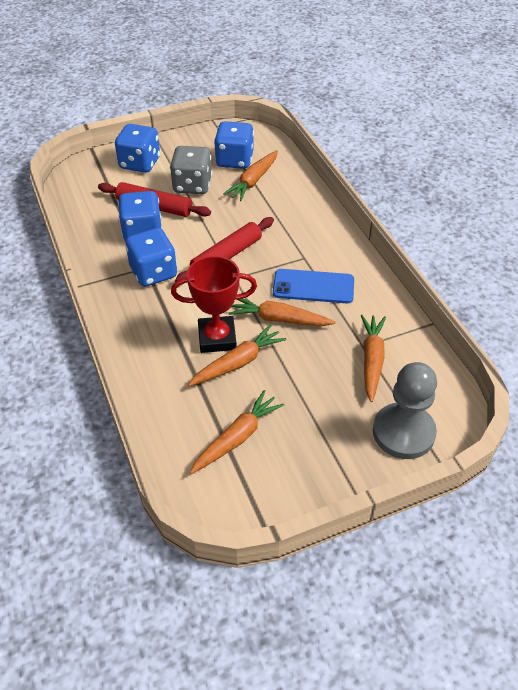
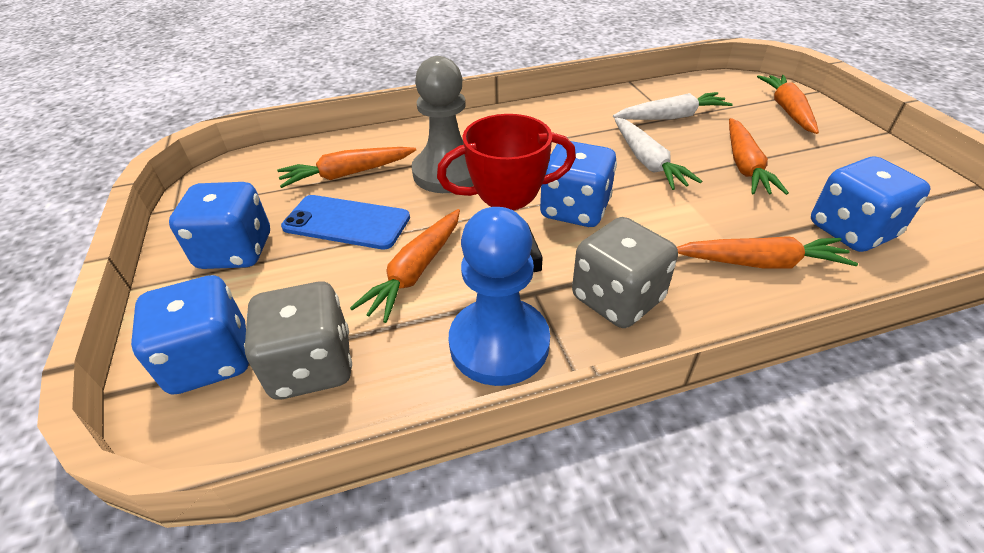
blue pawn: none = 0 -> [449,207,550,386] = 1
grey dice: [170,146,212,194] = 1 -> [245,282,352,399] [572,217,678,328] = 2
red rolling pin: [98,182,211,217] [175,217,274,282] = 2 -> none = 0
white carrot: none = 0 -> [613,92,733,120] [615,117,702,190] = 2

